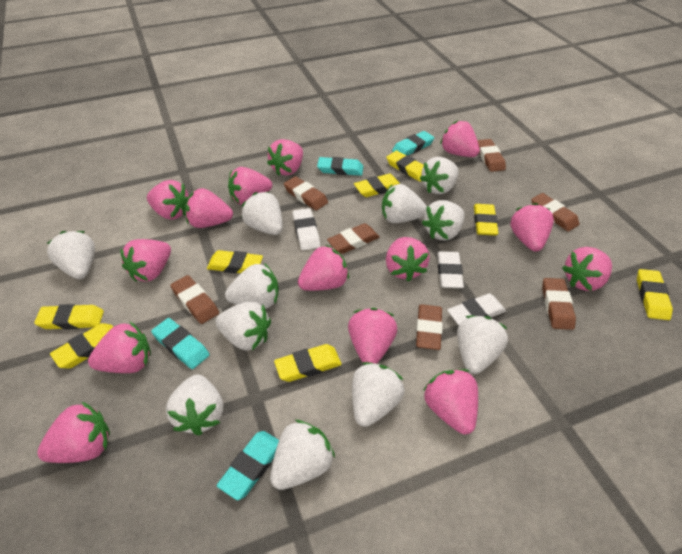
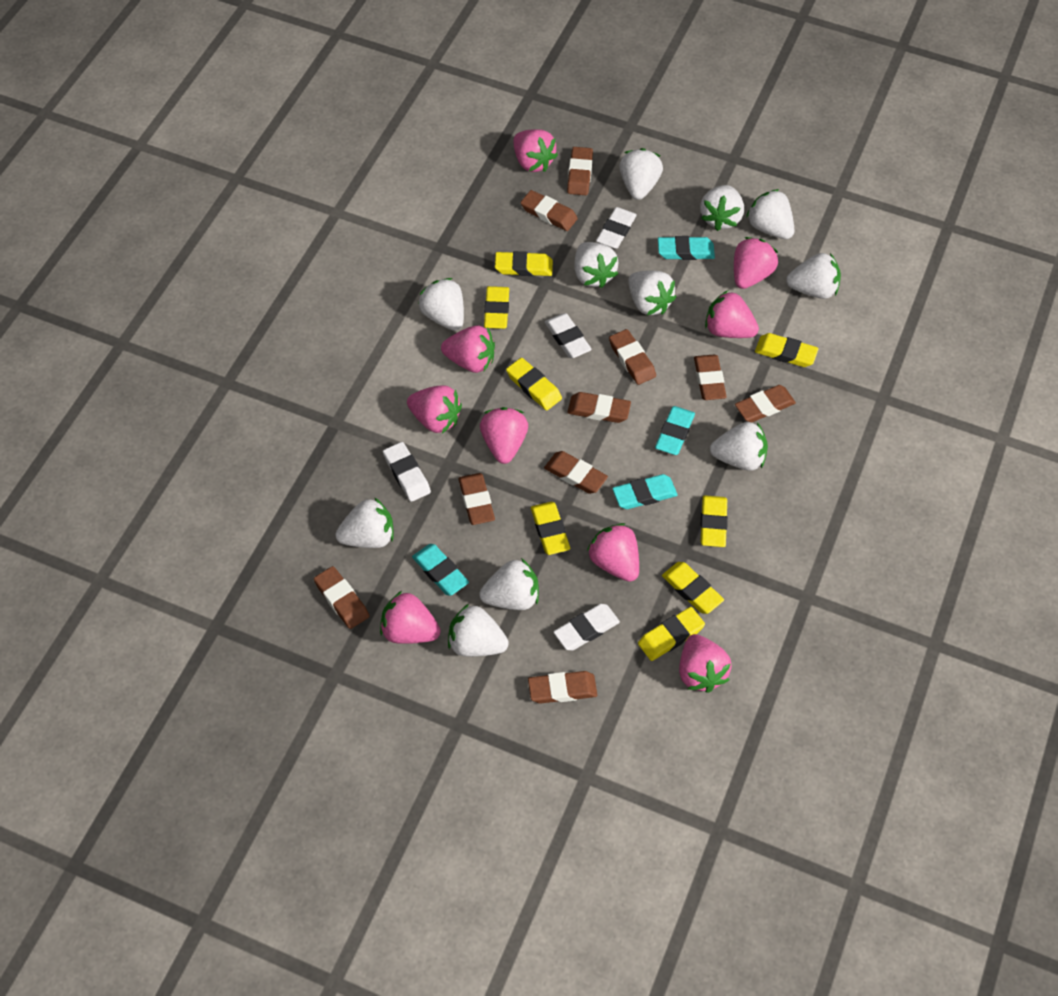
brown eraser: [170,275,219,324] [284,176,328,210] [327,223,380,254] [416,304,443,350] [477,139,506,172] [531,193,579,231] [542,278,576,330] = 7 -> [314,566,369,629] [458,473,495,525] [520,190,578,231] [528,671,597,703] [544,451,608,494] [567,147,593,195] [567,392,631,423] [609,329,656,385] [694,355,727,400] [735,385,796,423] = 10
pink strawberry: [37,402,110,463] [88,322,151,373] [120,239,171,281] [147,180,189,220] [185,188,233,228] [228,167,272,205] [267,139,303,176] [298,245,349,291] [348,308,397,364] [386,237,430,282] [423,369,478,435] [440,120,480,157] [510,203,554,252] [562,247,612,291] = 14 -> [380,591,441,644] [407,385,462,433] [441,325,495,373] [480,407,528,464] [513,129,558,172] [587,523,639,582] [679,634,731,693] [705,290,759,338] [734,237,778,289] = 9
white eraser: [293,208,320,250] [437,251,464,288] [447,293,506,325] = 3 -> [383,442,431,502] [545,313,592,358] [554,604,620,650] [596,207,637,249] = 4

